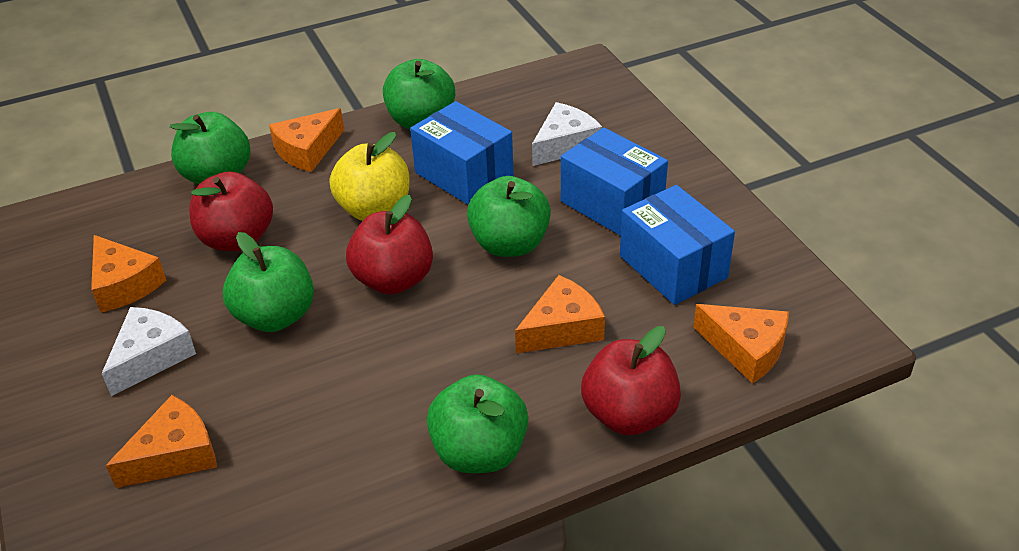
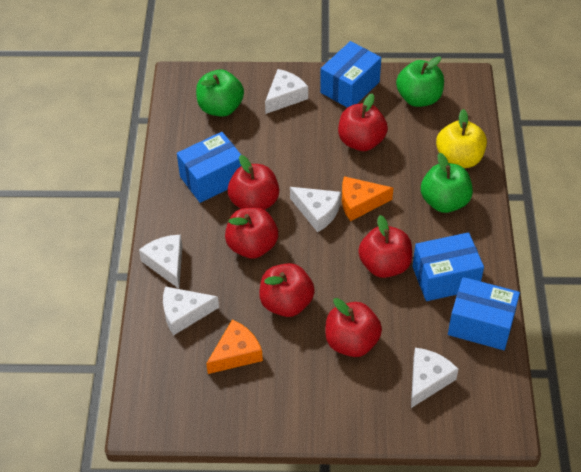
blue box: [410,101,514,205] [561,128,668,236] [620,185,735,305] = 3 -> [177,132,241,203] [320,41,381,108] [412,232,484,301] [448,277,520,350] = 4
green apple: [170,112,250,184] [223,232,314,332] [383,59,455,129] [427,374,528,473] [467,176,551,257] = 5 -> [196,70,244,117] [396,56,444,107] [421,153,473,213] = 3
orange cheese: [91,235,166,313] [106,395,217,488] [269,108,344,172] [515,275,605,353] [693,304,789,384] = 5 -> [206,319,263,374] [342,176,393,221] = 2
red apple: [189,172,273,251] [346,195,433,295] [581,326,681,435] = 3 -> [225,207,278,259] [228,155,279,210] [259,263,315,317] [325,298,382,357] [338,93,388,151] [358,215,412,278] = 6
white cheese: [101,307,196,396] [532,102,602,166] = 2 -> [139,235,183,289] [163,286,219,335] [265,69,308,114] [290,187,341,232] [411,348,459,408] = 5

